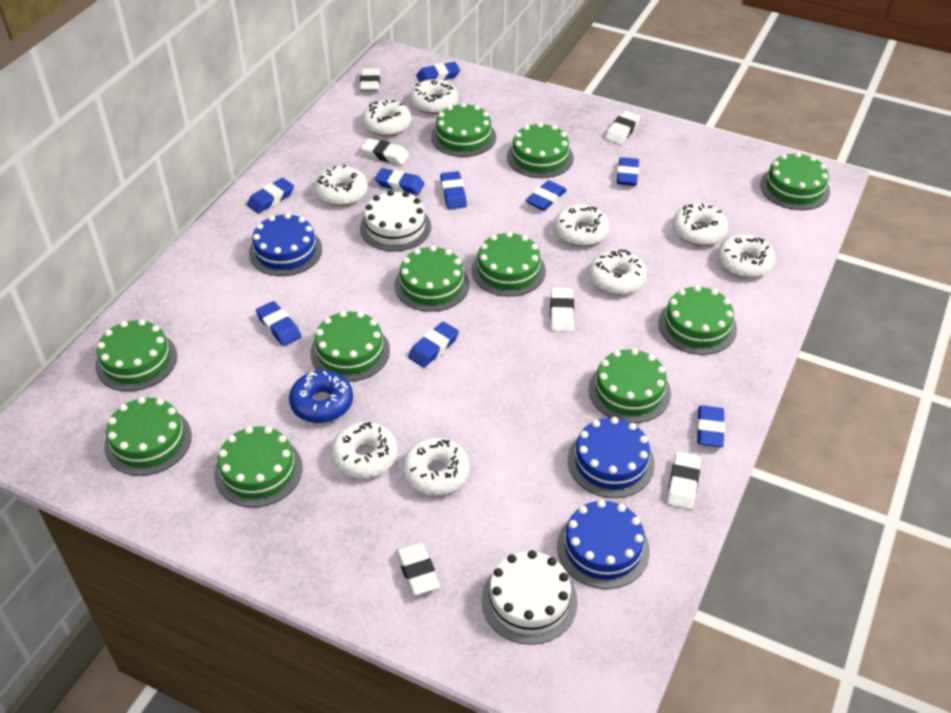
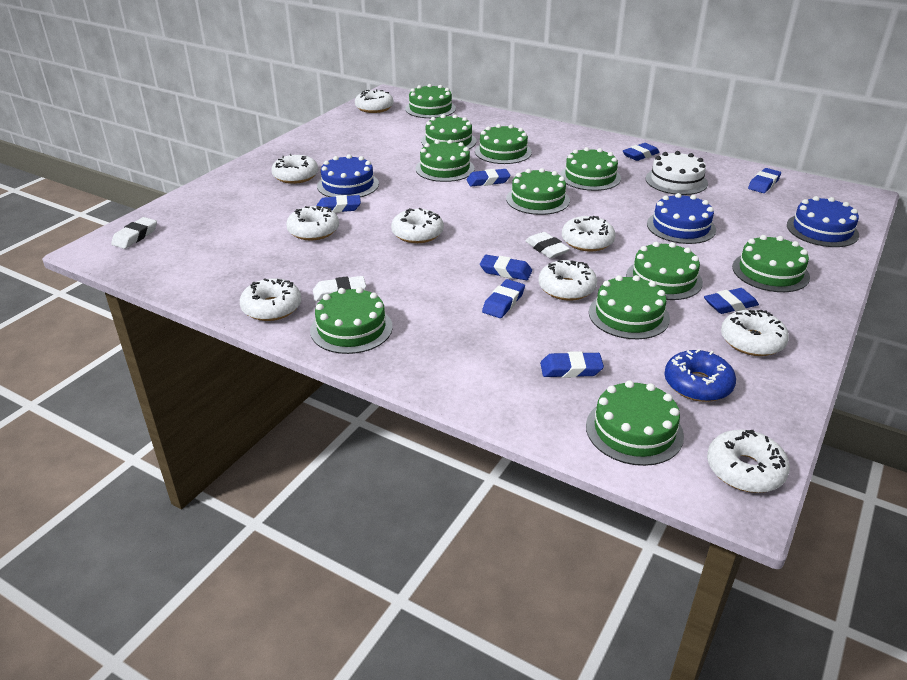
blue eraser: [247,178,294,214] [256,301,302,346] [375,168,425,195] [408,322,459,367] [416,62,460,82] [440,171,467,209] [526,180,567,211] [617,157,639,186] [697,405,725,447] = 9 -> [317,195,361,213] [467,169,510,186] [480,255,532,280] [482,279,525,318] [540,351,604,378] [623,143,659,161] [704,288,759,314] [748,168,781,193] = 8
white cake: [360,190,431,251] [481,550,577,645] = 2 -> [646,151,708,195] = 1
white eraser: [360,68,380,92] [361,138,409,165] [396,542,440,595] [550,288,574,332] [605,111,641,145] [667,452,701,510] = 6 -> [111,217,157,249] [313,276,366,301] [525,232,570,258] = 3

